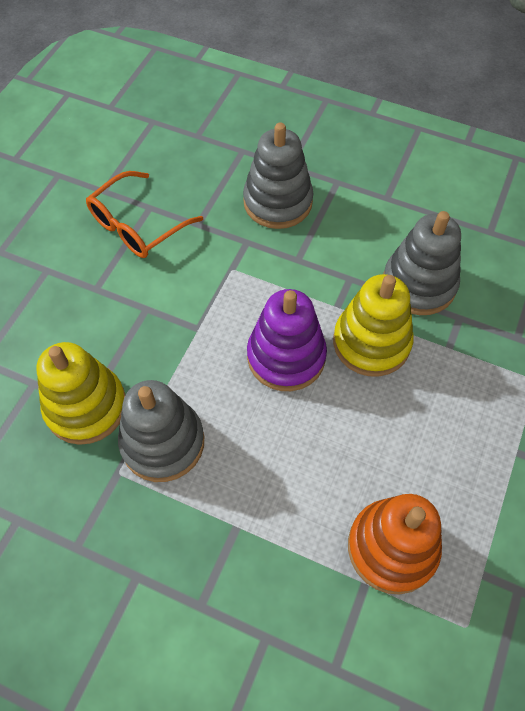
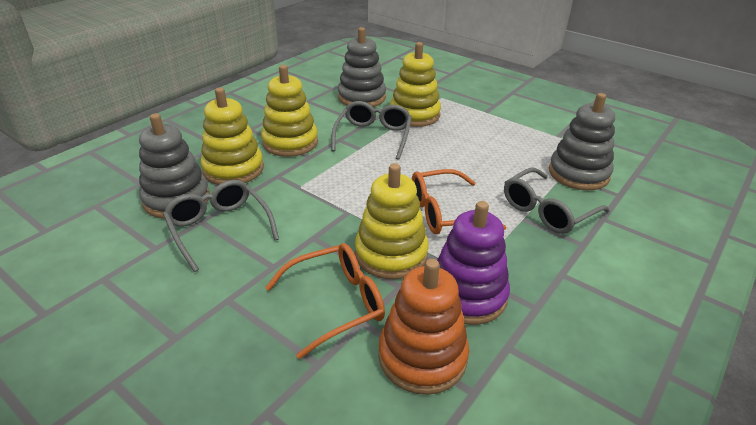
grey glasses: none = 0 -> [163,180,279,272] [331,101,412,160] [504,168,610,234] = 3
orange glasses: [86,171,203,258] = 1 -> [265,243,385,359] [412,169,506,234] = 2
yellow stacking toy: [37,342,125,445] [333,274,414,377] = 2 -> [201,88,264,185] [261,65,318,157] [355,163,429,279] [390,42,441,127] = 4

